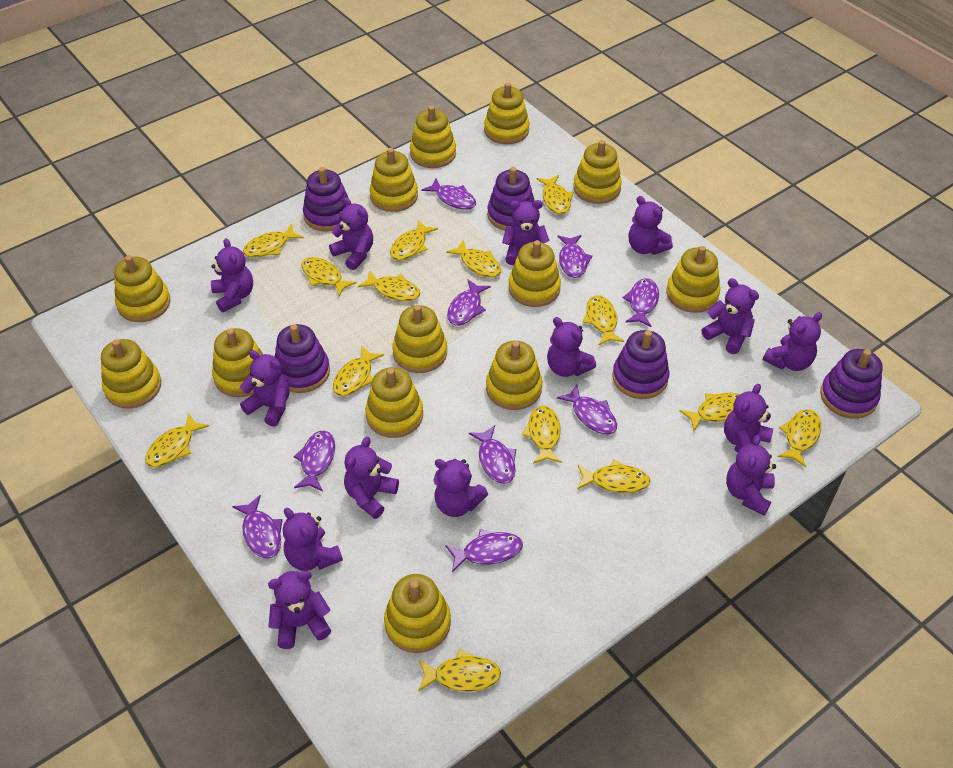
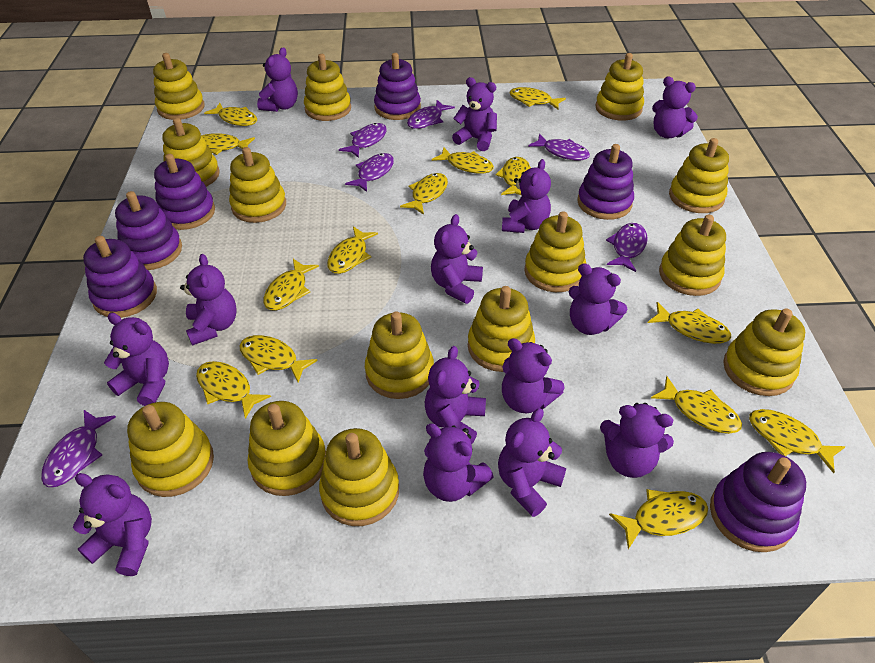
purple fish: [232,495,283,559] [294,431,335,492] [422,179,476,210] [445,529,523,572] [447,280,491,326] [469,425,516,484] [557,235,593,278] [557,385,617,434] [623,278,659,327] = 9 -> [41,410,116,487] [339,123,387,158] [345,153,394,192] [407,100,455,129] [528,134,590,161] [606,223,648,272] = 6
purple stacking toy: [274,324,330,393] [303,167,348,232] [487,167,534,231] [612,330,670,399] [820,349,883,419] = 5 -> [83,236,157,318] [115,191,182,270] [154,154,215,230] [374,53,421,120] [577,144,634,220] [710,452,806,552] = 6
yellow stacking toy: [101,339,161,409] [114,255,171,322] [212,328,263,397] [365,367,423,438] [370,148,418,212] [384,574,451,653] [392,305,447,373] [410,106,456,168] [484,82,530,144] [486,341,542,410] [509,240,561,307] [573,140,622,204] [666,246,720,313] = 13 -> [127,402,214,497] [153,53,204,120] [162,118,220,187] [229,147,286,223] [247,401,326,496] [304,54,351,121] [319,428,399,526] [365,312,434,399] [468,286,535,372] [524,211,586,292] [595,53,644,121] [659,215,726,296] [669,138,729,213] [723,309,805,396] = 14

